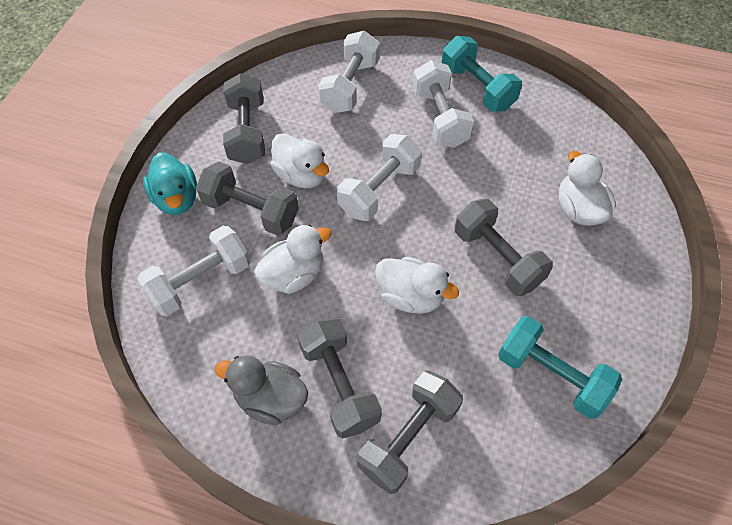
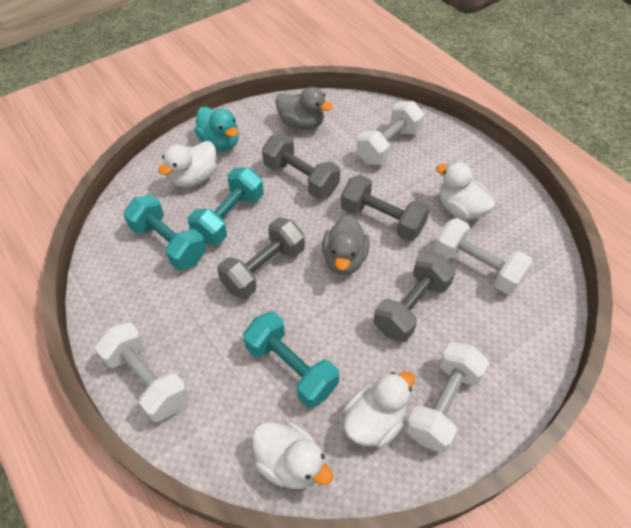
grey duck: [215,355,308,425] = 1 -> [275,87,333,130] [322,215,369,275] = 2
grey dumbbell: [196,162,299,235] [223,73,265,164] [298,317,382,439] [357,371,463,494] [455,199,553,296] = 5 -> [217,218,305,299] [262,134,340,199] [341,175,430,241] [374,252,456,342] = 4
turquoise dumbbell: [441,36,522,112] [498,316,622,419] = 2 -> [123,195,206,270] [188,167,264,245] [243,311,339,408] = 3

